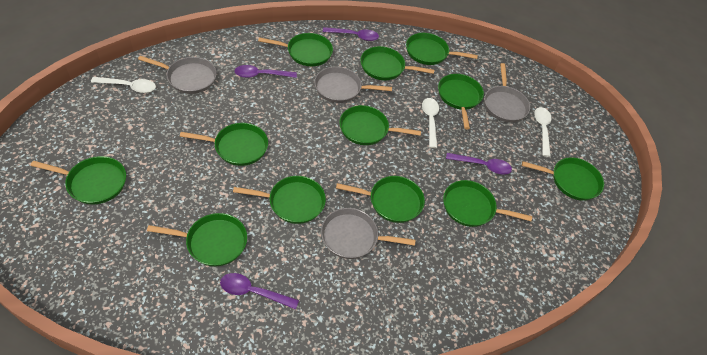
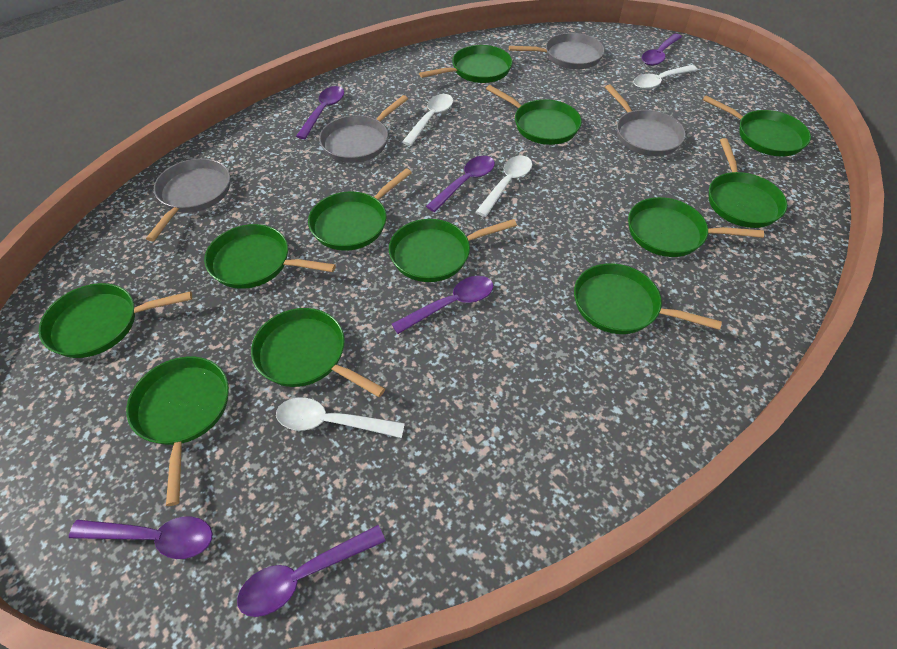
purple spoon: [220,273,299,309] [235,65,297,78] [323,27,379,41] [446,153,512,174] = 4 -> [69,516,213,559] [237,525,386,617] [296,86,344,139] [392,276,493,334] [426,156,495,212] [642,34,682,66] = 6
white spoon: [91,77,156,93] [422,98,439,148] [534,107,551,157] = 3 -> [276,397,405,438] [402,94,453,146] [476,155,532,217] [633,65,698,89] = 4

